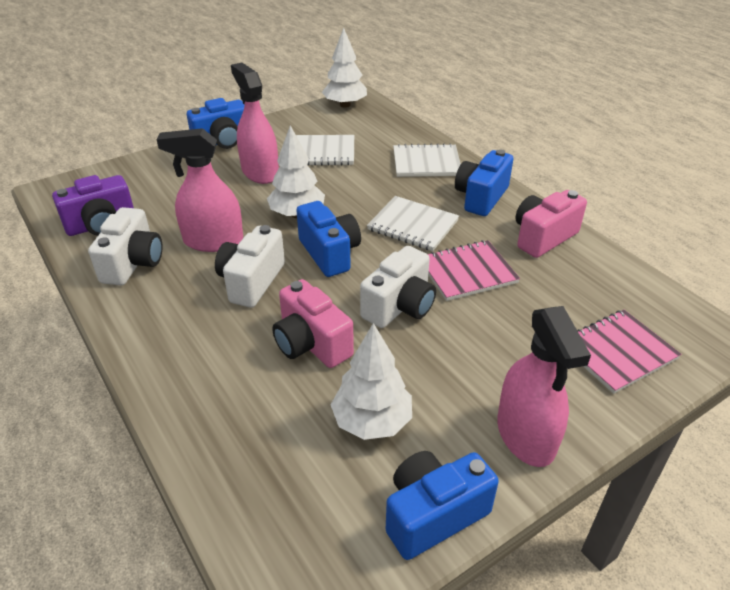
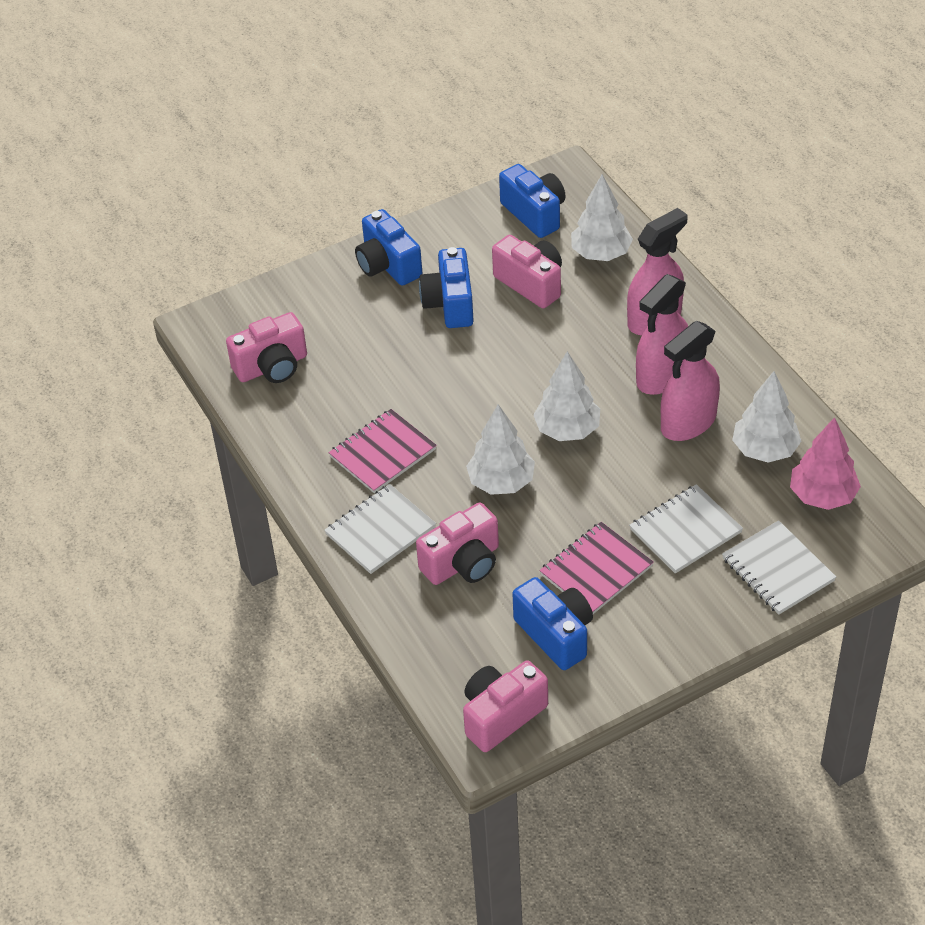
pink camera: [272,279,354,368] [515,190,587,258] = 2 -> [226,312,307,383] [416,502,499,585] [463,660,548,752] [492,235,562,309] = 4
pink tree: none = 0 -> [790,417,861,510] = 1
purple camera: [52,175,134,236] = 1 -> none = 0
white camera: [88,207,163,286] [215,225,285,308] [360,246,436,328] = 3 -> none = 0
white tree: [267,125,325,218] [322,28,367,108] [331,323,412,440] = 3 -> [466,404,535,495] [533,351,600,441] [571,174,633,261] [732,371,801,463] = 4

